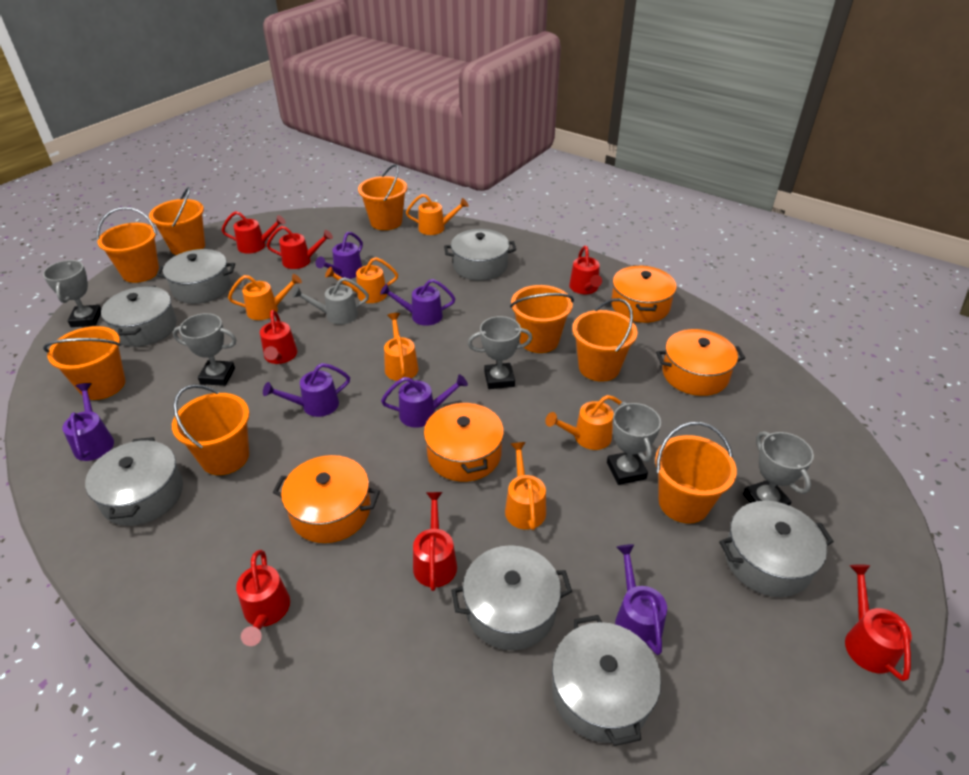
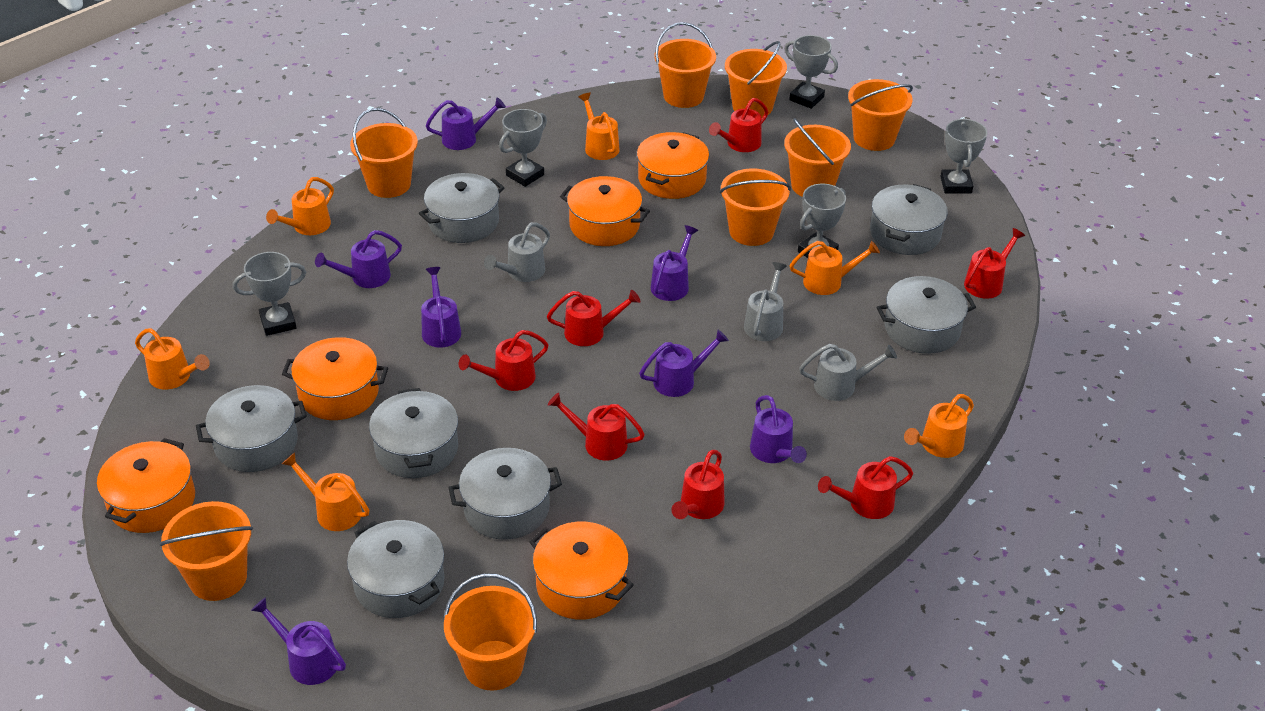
grey watering can: [292,277,369,325] = 1 -> [484,222,550,282] [744,262,787,341] [799,344,897,401] = 3
orange pot: [273,455,380,543] [424,400,504,482] [611,265,677,323] [656,329,745,396] = 4 -> [97,438,195,533] [282,337,388,420] [529,522,634,620] [560,176,650,246] [637,132,709,199] = 5
purple watering can: [62,383,114,461] [263,363,350,417] [315,232,363,279] [380,279,455,326] [381,374,468,428] [615,544,667,655] = 6 -> [251,597,346,685] [315,230,402,288] [421,267,461,348] [426,98,506,150] [639,330,729,397] [651,225,698,301] [750,395,807,463] = 7

